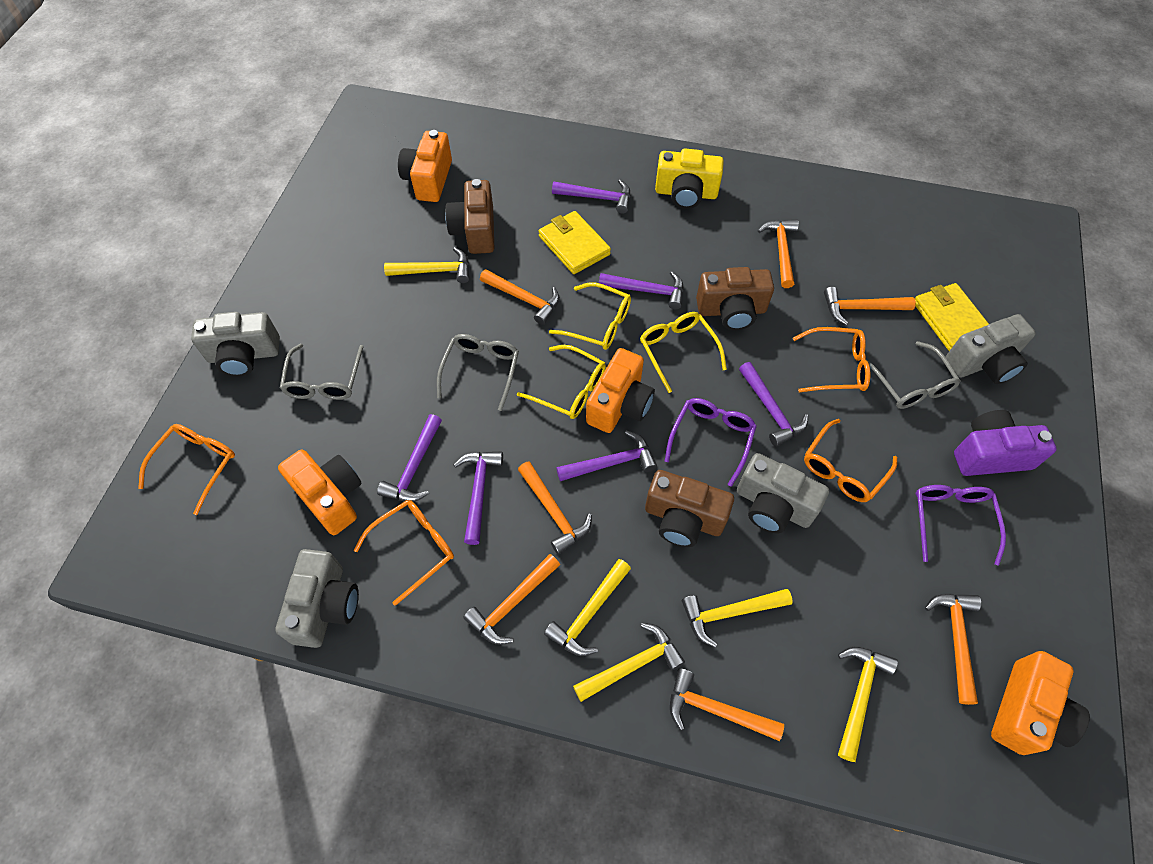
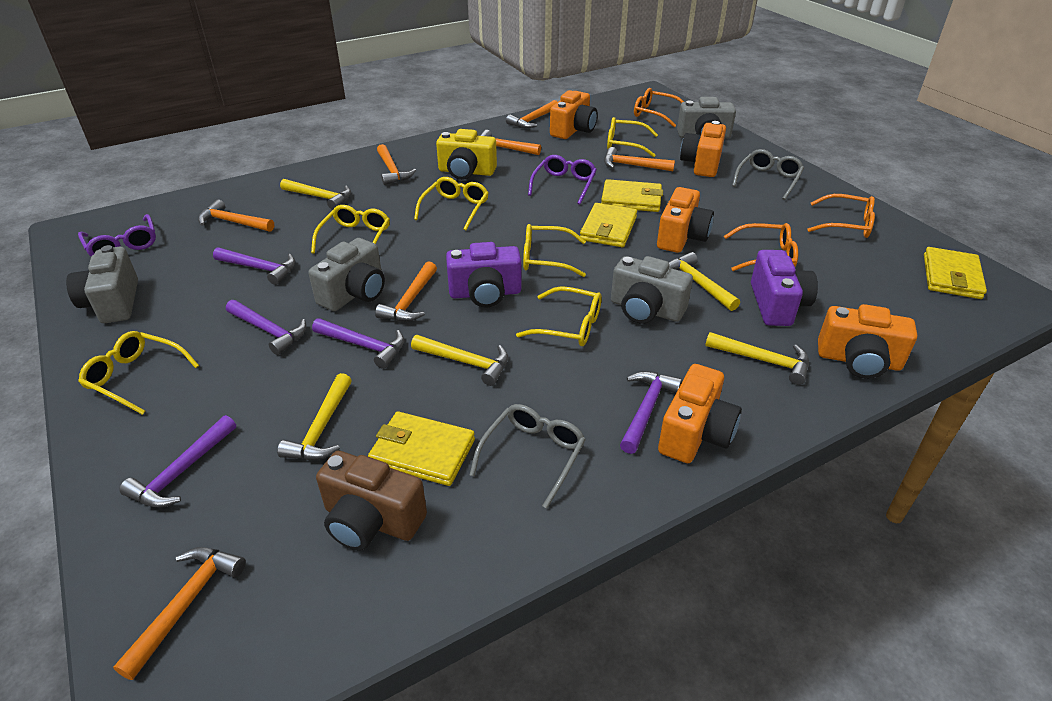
brown camera: [445,179,494,254] [645,470,734,547] [696,267,774,330] = 3 -> [316,451,427,551] = 1
grey glasses: [280,344,363,400] [437,334,519,411] [867,341,961,409] = 3 -> [470,404,586,509] [732,149,804,200] = 2
orange camera: [278,449,362,535] [398,130,452,202] [586,348,655,433] [991,651,1090,755] = 4 -> [550,90,598,139] [657,187,714,253] [658,364,742,463] [680,121,726,177] [818,304,917,379] = 5
orange glasses: [138,424,235,515] [354,500,454,606] [793,327,870,392] [804,419,897,502] = 4 -> [634,88,684,127] [724,223,798,271] [807,194,875,238] = 3
purple camera: [954,410,1057,476] = 1 -> [446,242,522,307] [751,250,818,326] = 2
purple hammer: [377,414,442,502] [454,451,503,545] [552,180,630,214] [557,430,657,481] [599,271,684,310] [739,362,808,447] = 6 -> [119,415,236,508] [213,247,295,285] [226,300,306,355] [312,318,405,369] [620,371,682,454] = 5
yellow glasses: [517,345,606,419] [549,282,631,350] [640,312,727,393] = 3 -> [78,331,199,415] [311,205,390,253] [414,177,489,230] [516,286,602,346] [523,224,586,277] [607,117,658,157] = 6
yellow wallet: [538,211,611,274] [915,283,989,351] = 2 -> [368,411,475,486] [580,203,637,247] [601,179,663,212] [924,247,987,299] = 4

